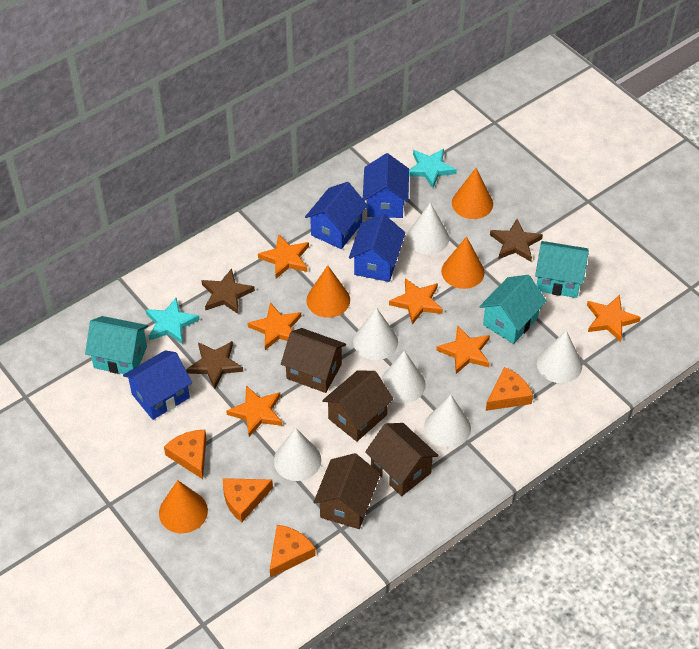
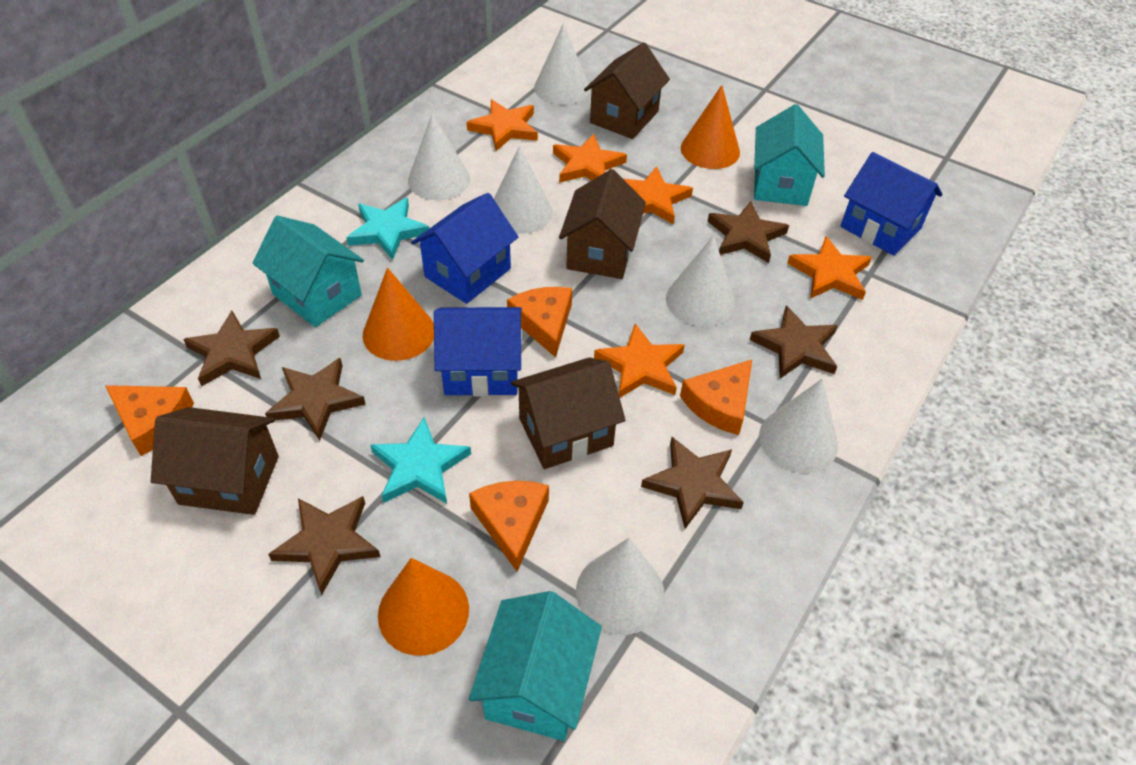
blue house: [123,350,192,420] [305,182,368,249] [349,213,405,282] [363,153,409,218] = 4 -> [411,193,518,304] [434,307,522,396] [841,152,943,256] = 3
brown star: [186,341,243,389] [201,268,255,314] [490,219,543,261] = 3 -> [183,310,280,387] [265,358,366,440] [268,496,381,595] [641,437,744,529] [708,202,789,263] [750,305,838,378] = 6
orange cone: [159,480,208,533] [306,265,350,318] [441,236,485,289] [452,168,493,219] = 4 -> [362,268,434,361] [378,558,469,656] [681,85,740,169] = 3
orange star: [226,386,282,437] [248,302,301,350] [258,234,309,279] [389,278,443,325] [436,325,490,374] [587,295,641,342] = 6 -> [467,99,538,151] [553,134,627,183] [594,324,685,398] [624,166,693,225] [787,236,872,300] = 5

